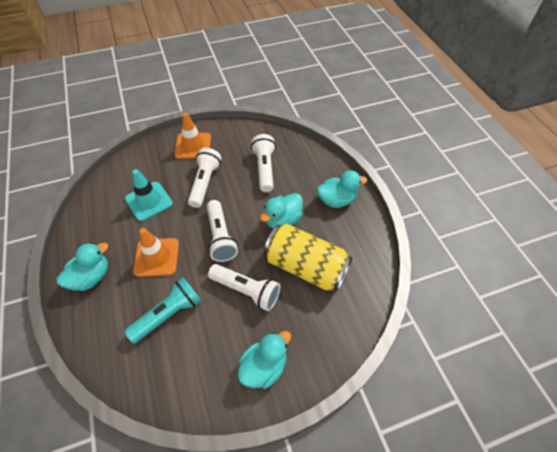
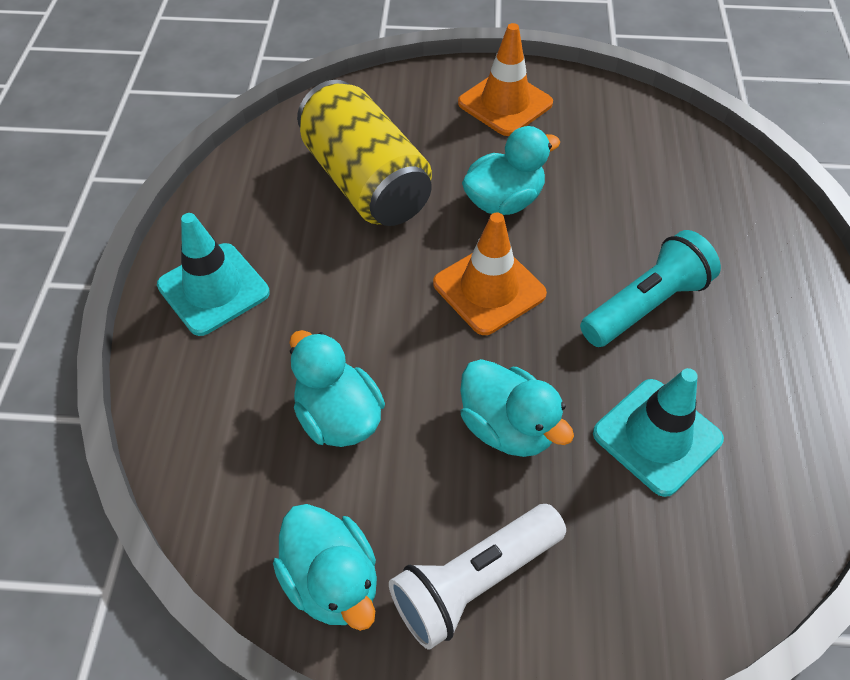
turquoise traffic cone: [125,169,173,221] = 1 -> [157,213,270,336] [593,368,724,497] = 2
white flashlight: [188,148,222,208] [207,200,238,262] [208,264,280,311] [251,134,276,192] = 4 -> [389,504,566,650] = 1

